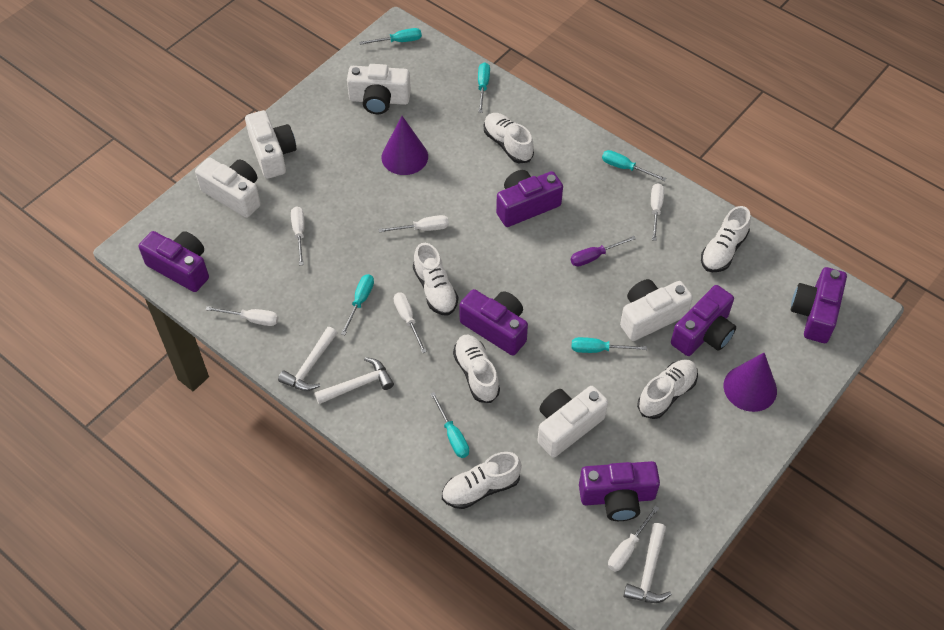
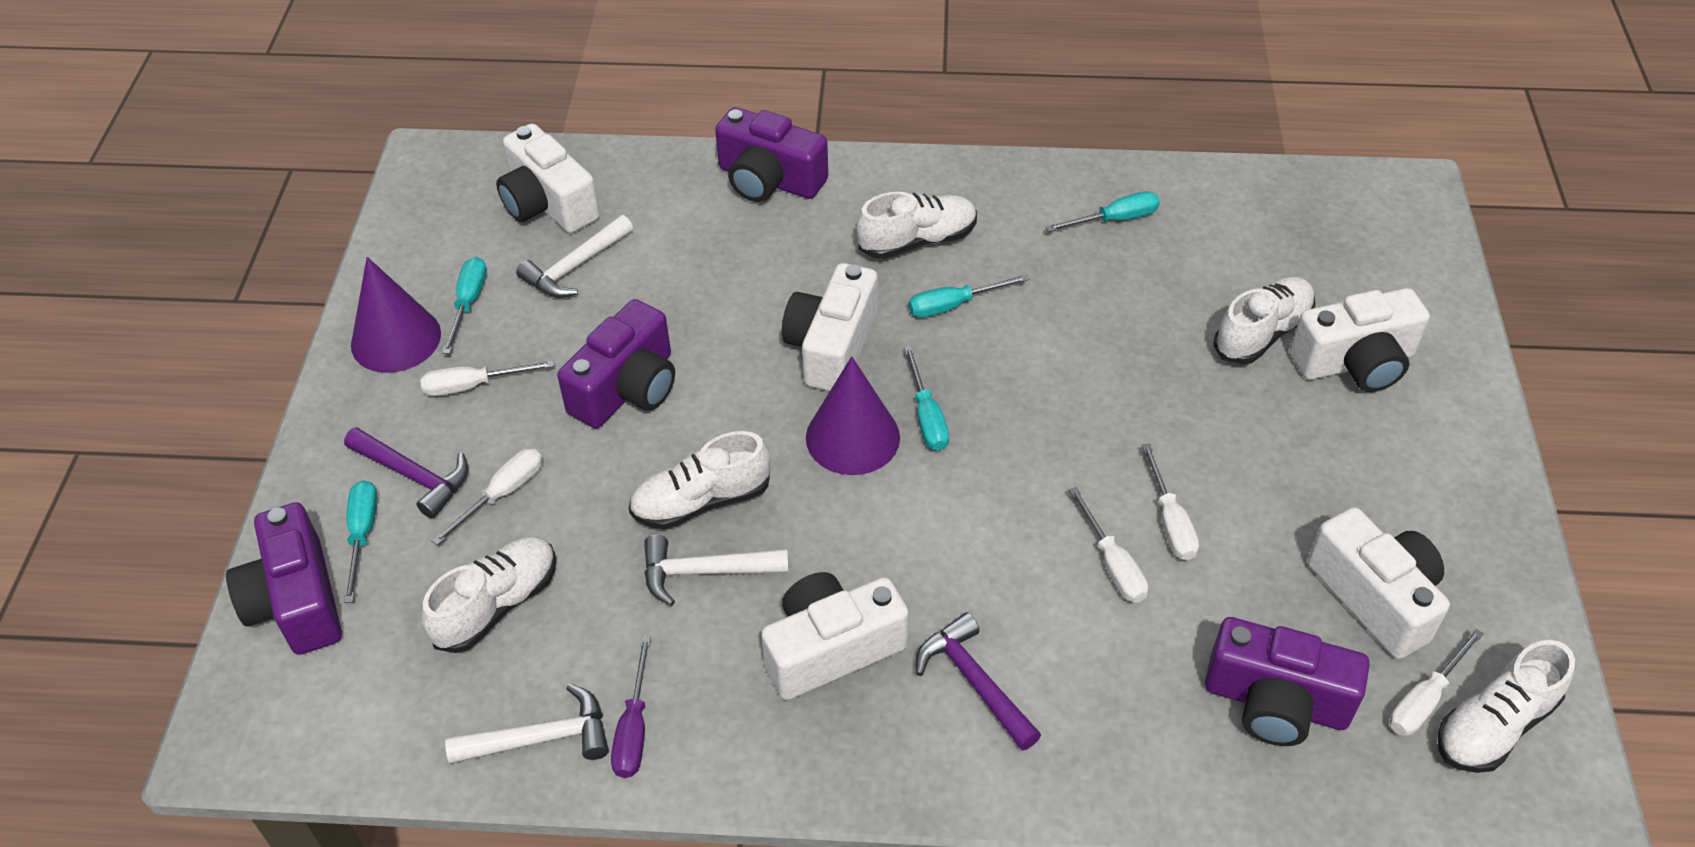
purple camera: [138,231,209,292] [459,289,528,356] [496,170,563,227] [579,461,660,521] [671,285,736,356] [791,267,847,343] = 6 -> [226,502,342,655] [557,299,675,428] [715,107,828,202] [1205,617,1370,746] = 4
purple hammer: none = 0 -> [344,427,468,519] [916,612,1041,751] = 2
turquoise screwdriver: [341,274,374,335] [359,28,422,45] [430,392,469,458] [478,62,490,113] [572,337,647,353] [602,150,666,181] = 6 -> [344,480,378,603] [442,257,487,354] [904,346,949,451] [909,274,1029,318] [1046,191,1160,232] = 5
white screwdriver: [206,306,278,326] [291,207,305,265] [379,215,449,233] [394,293,427,353] [608,505,659,572] [651,183,664,241] = 6 -> [420,360,555,396] [431,448,542,545] [1069,487,1148,603] [1142,443,1199,560] [1390,629,1484,736] = 5
white shoe: [413,243,458,315] [442,452,522,509] [453,335,500,403] [484,113,534,163] [637,360,698,419] [701,206,751,272] = 6 -> [422,537,556,653] [629,431,771,529] [856,192,977,259] [1213,277,1316,364] [1437,640,1575,773] = 5

